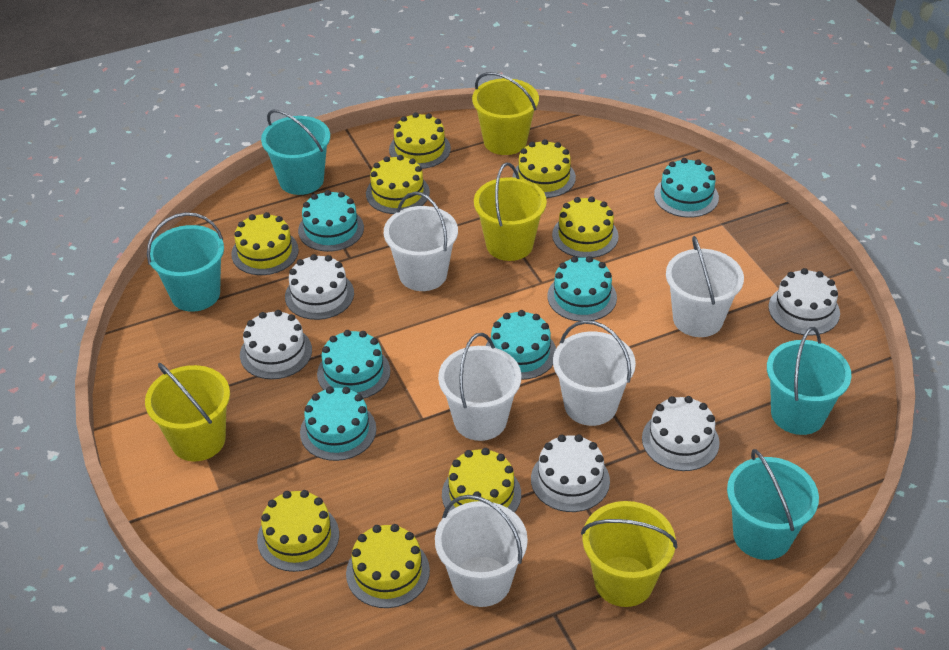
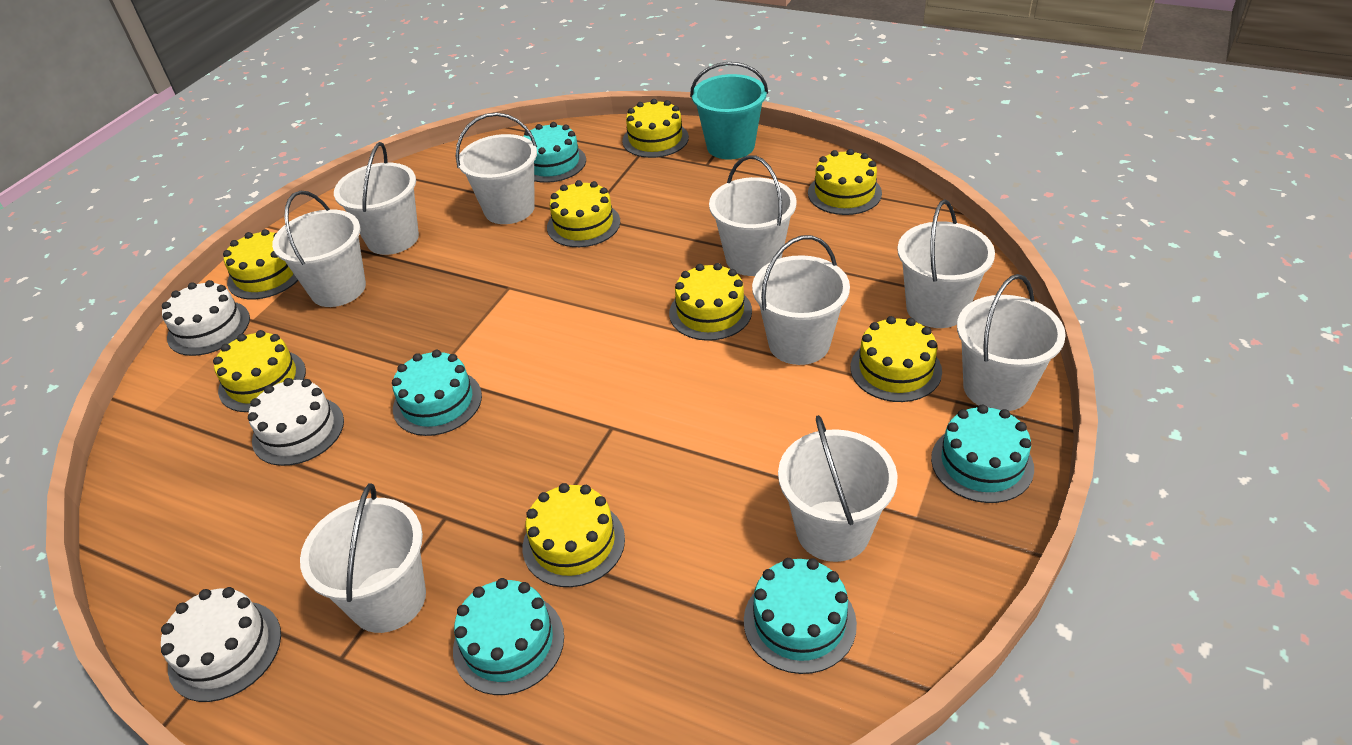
turquoise bucket: [147,212,224,312] [261,109,330,195] [727,449,819,560] [767,327,851,435] = 4 -> [690,62,768,159] = 1
turquoise cake: [298,190,364,252] [300,387,376,461] [317,330,390,399] [486,310,556,380] [547,256,617,322] [654,158,719,218] = 6 -> [392,350,482,436] [453,578,564,695] [523,122,586,183] [744,558,857,674] [931,405,1034,503] = 5
white bucket: [384,192,458,291] [435,495,528,607] [438,333,521,441] [553,320,636,426] [666,236,744,337] = 5 -> [272,191,366,307] [300,483,426,633] [334,142,419,255] [456,112,537,224] [709,155,797,276] [752,235,850,365] [778,415,897,562] [897,200,995,328] [957,274,1066,411] = 9
white cake: [240,310,312,379] [285,254,354,320] [531,434,610,512] [642,396,719,471] [769,268,840,336] = 5 -> [161,587,281,702] [162,280,250,356] [248,378,344,466] = 3
yellow bucket: [145,363,230,461] [472,72,539,155] [474,163,547,261] [581,501,677,607] = 4 -> none = 0

